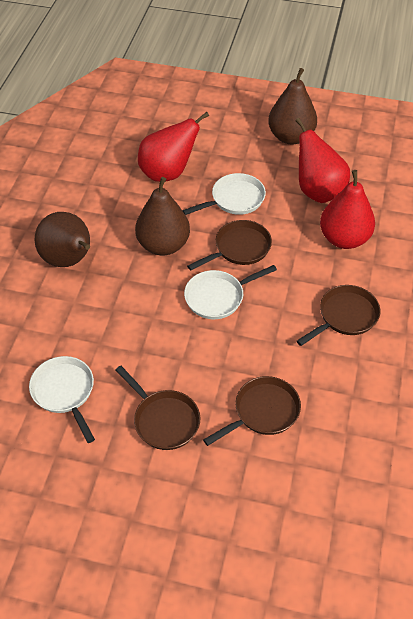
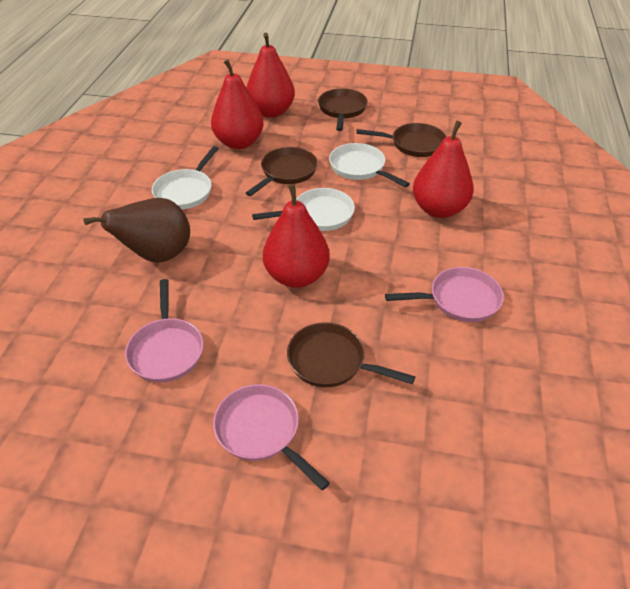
brown pear: [35,212,90,267] [135,177,190,256] [268,68,317,145] = 3 -> [83,198,190,263] = 1
pink pan: none = 0 -> [125,279,203,383] [213,384,330,490] [385,267,504,322] = 3
red pear: [138,112,209,182] [295,118,350,203] [320,170,375,249] = 3 -> [211,59,264,149] [247,33,295,118] [263,184,330,288] [413,121,474,218] = 4

